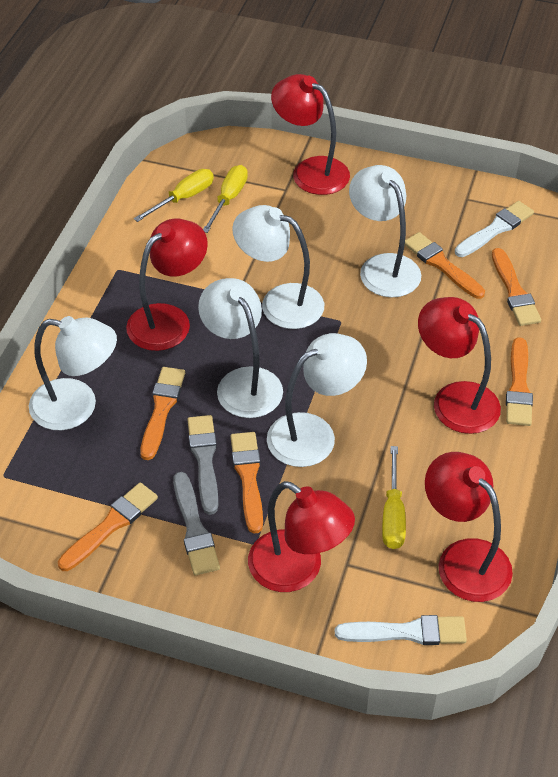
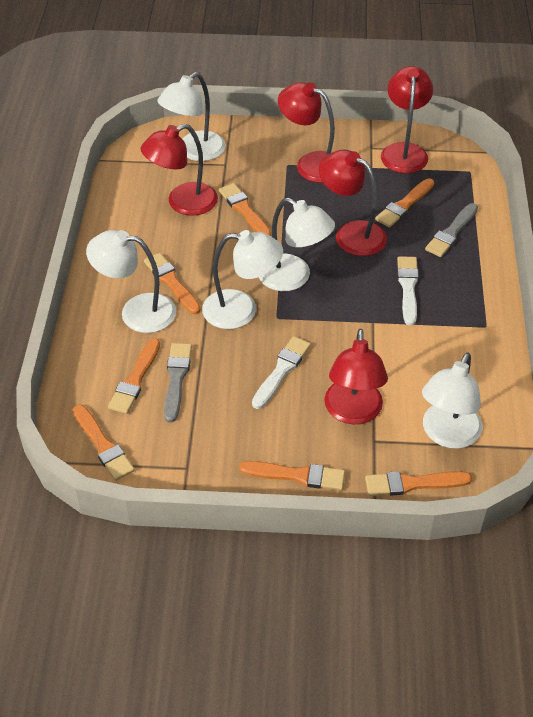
orange brush: [58,483,158,571] [140,367,185,460] [230,432,263,534] [405,232,485,299] [492,248,541,326] [506,337,533,426] = 6 -> [73,404,134,481] [108,338,160,414] [144,253,201,314] [219,183,271,236] [239,461,345,490] [365,471,472,496] [375,179,434,227] = 7
yellow screwdriver: [134,169,214,222] [203,165,248,233] [382,446,406,549] = 3 -> none = 0

